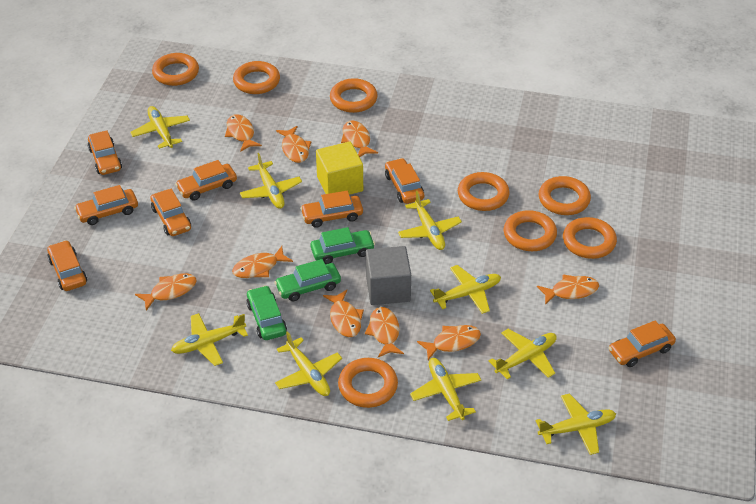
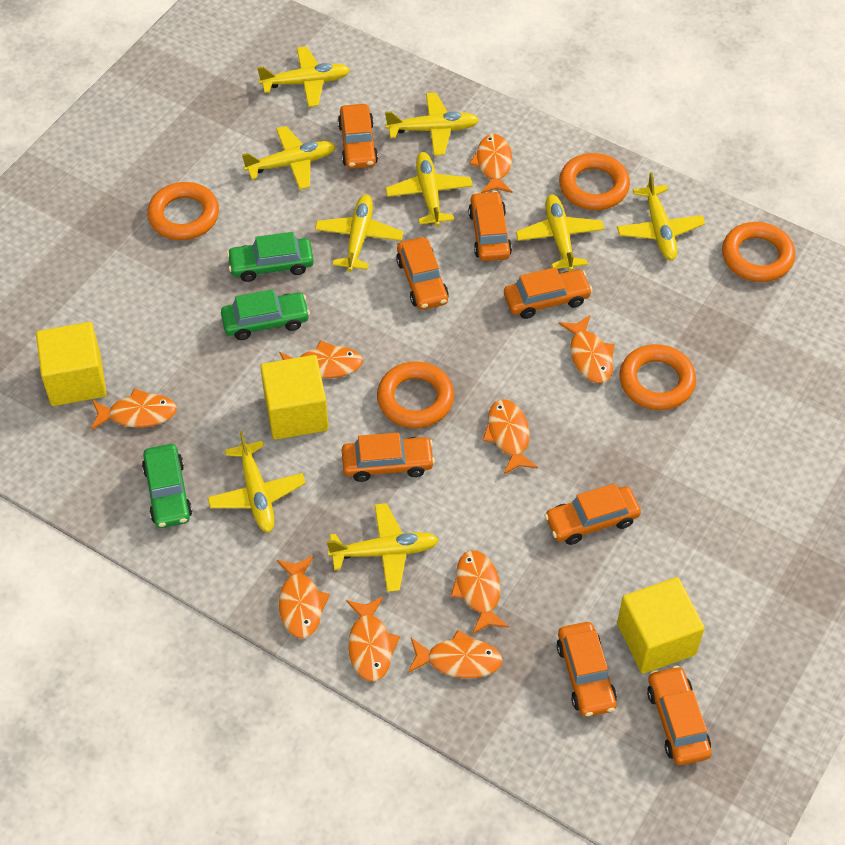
grey cube: [366,246,411,305] = 1 -> none = 0
orange ring: [152,53,199,86] [233,61,280,94] [330,78,378,113] [338,358,398,408] [458,172,509,211] [504,210,557,251] [539,176,591,215] [563,217,617,259] = 8 -> [147,182,219,240] [377,361,454,428] [559,153,630,210] [619,344,696,410] [722,222,795,282] = 5
yellow cube: [316,141,363,195] = 1 -> [36,322,107,406] [260,355,329,440] [617,577,705,674] = 3

